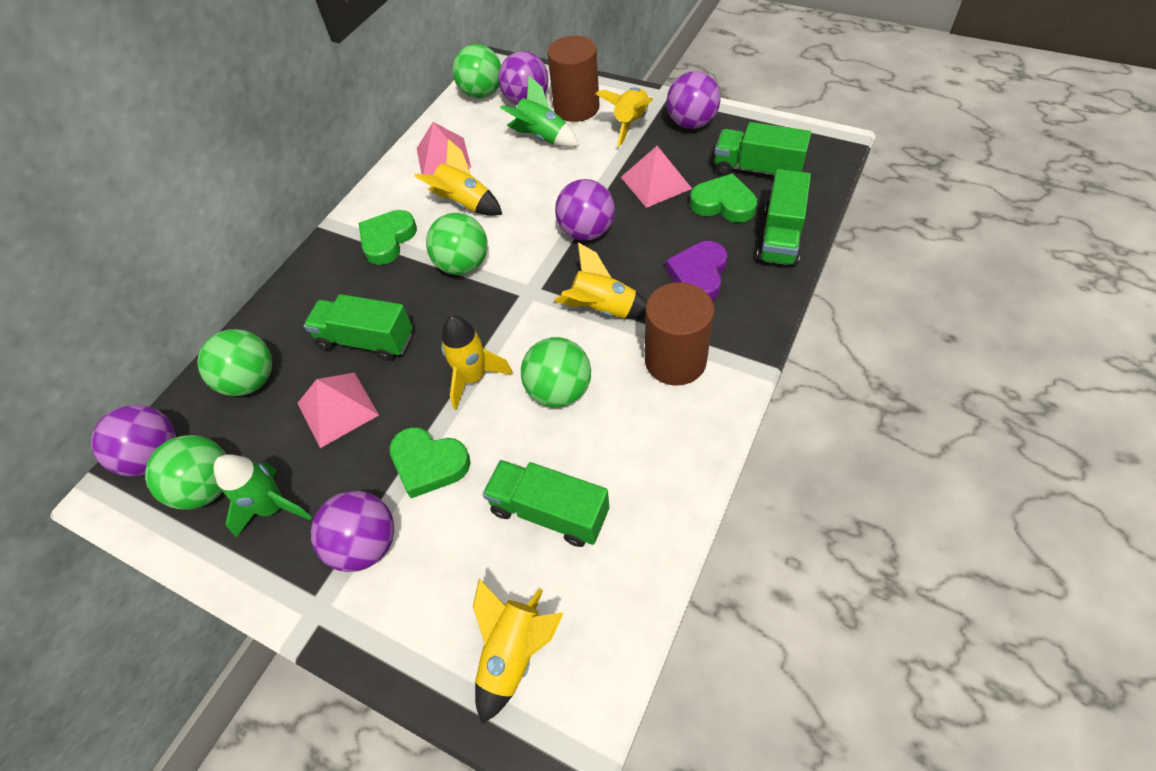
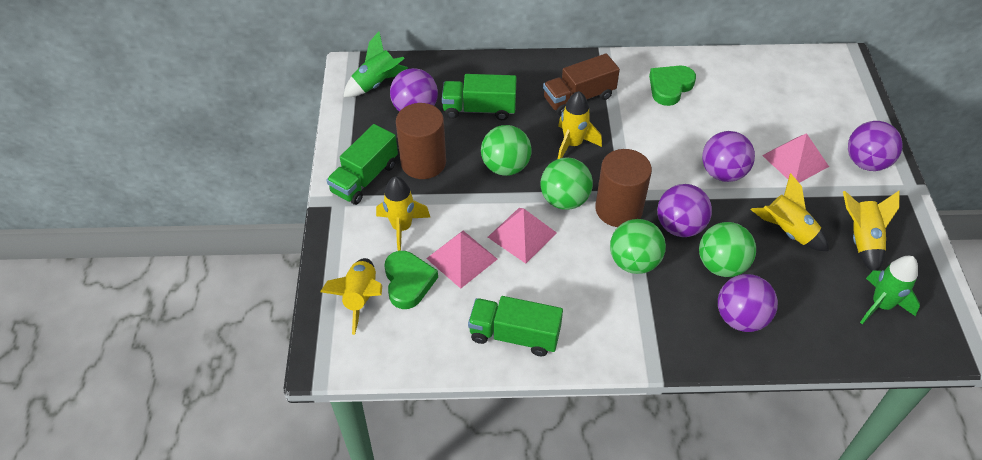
brown truck: none = 0 -> [543,53,620,116] = 1
green ball: [145,435,226,509] [197,329,272,396] [426,213,488,275] [453,44,501,98] [521,337,591,408] = 5 -> [481,125,532,176] [540,157,593,210] [610,219,666,274] [699,222,756,277] = 4
green heart: [359,210,417,265] [389,427,471,498] [690,173,757,223] = 3 -> [384,251,438,309] [649,66,696,106] = 2
green truck: [304,294,413,361] [482,460,609,547] [715,122,811,175] [756,169,811,267] = 4 -> [326,124,398,205] [442,74,517,120] [468,296,563,357] = 3
purple heart: [666,241,727,300] = 1 -> none = 0

